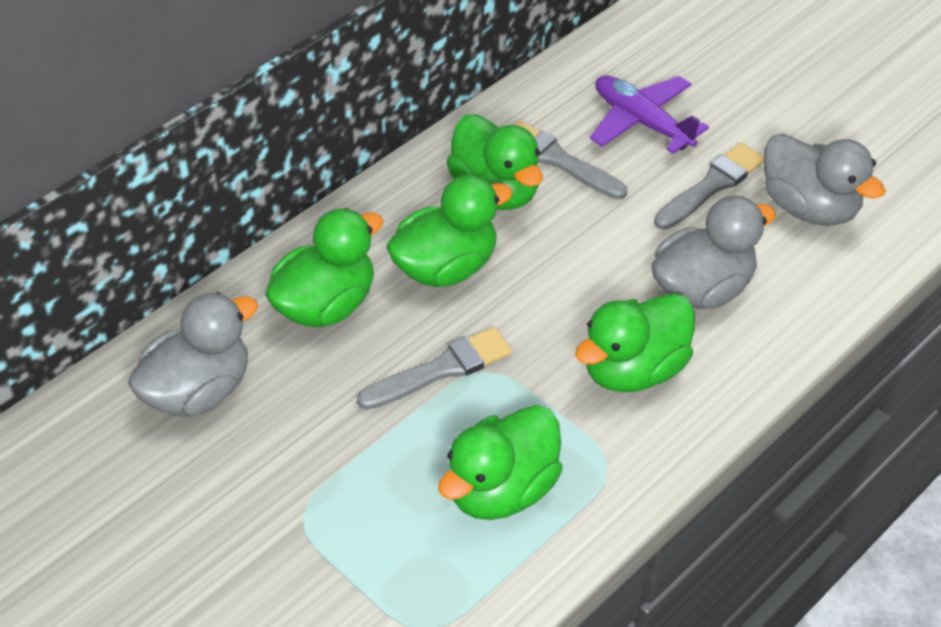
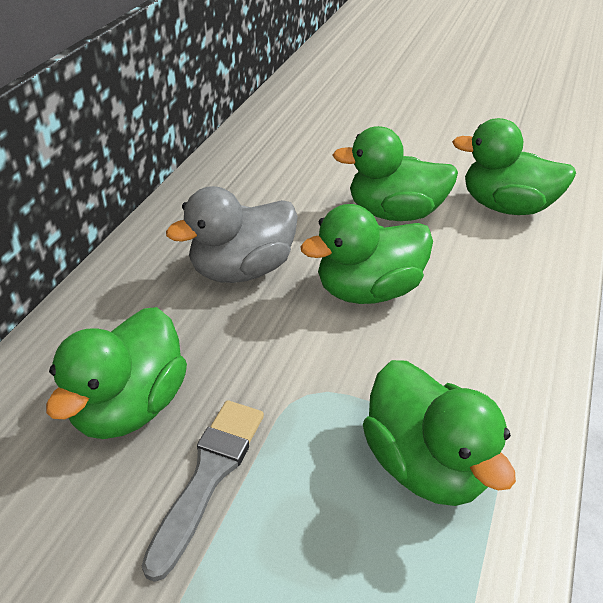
grey brush: [357,327,512,410] [513,120,627,199] [654,142,764,230] = 3 -> [142,400,264,582] = 1
grey duck: [128,292,258,417] [652,196,776,309] [763,133,886,226] = 3 -> [166,186,298,283] = 1
purple plane: [590,75,709,154] = 1 -> none = 0

